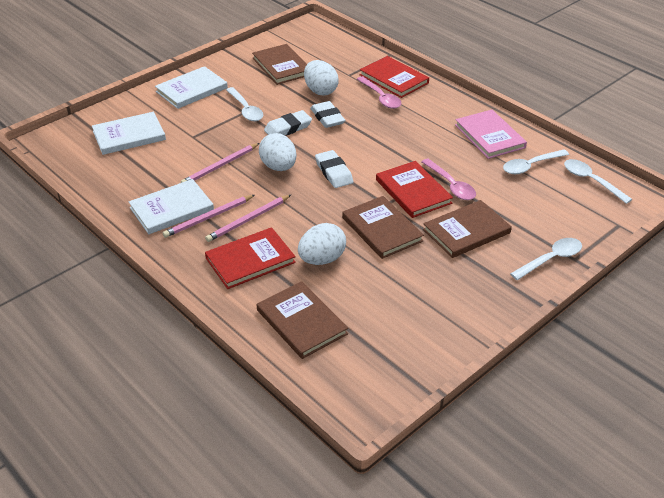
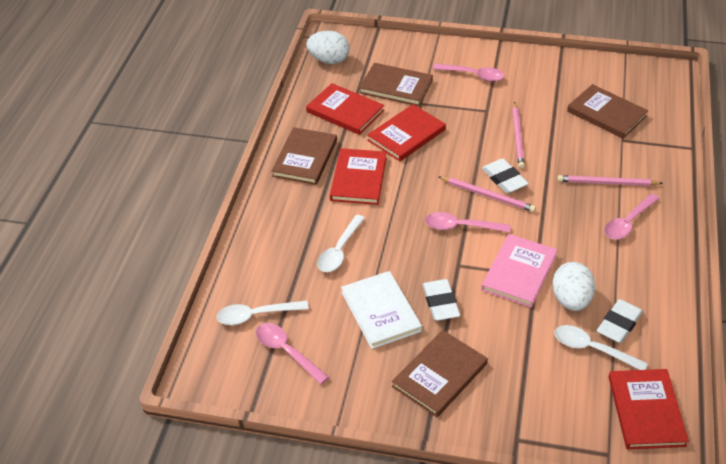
pink spoon: [357,76,401,109] [422,158,476,200] = 2 -> [256,323,329,384] [425,212,510,233] [433,63,505,82] [604,194,660,240] = 4
red book: [205,227,296,289] [360,56,429,98] [376,161,453,218] = 3 -> [306,83,384,135] [330,148,387,205] [367,104,446,161] [609,369,689,449] = 4
white book: [92,112,166,155] [129,179,214,234] [155,66,228,109] = 3 -> [341,271,422,349] = 1
white egg: [259,133,296,171] [298,223,346,265] [304,60,339,96] = 3 -> [306,31,350,64] [552,262,595,311] = 2
white spoon: [226,87,263,121] [503,149,569,174] [510,238,582,280] [564,159,632,204] = 4 -> [217,301,309,325] [317,215,365,272] [554,325,648,370] = 3

